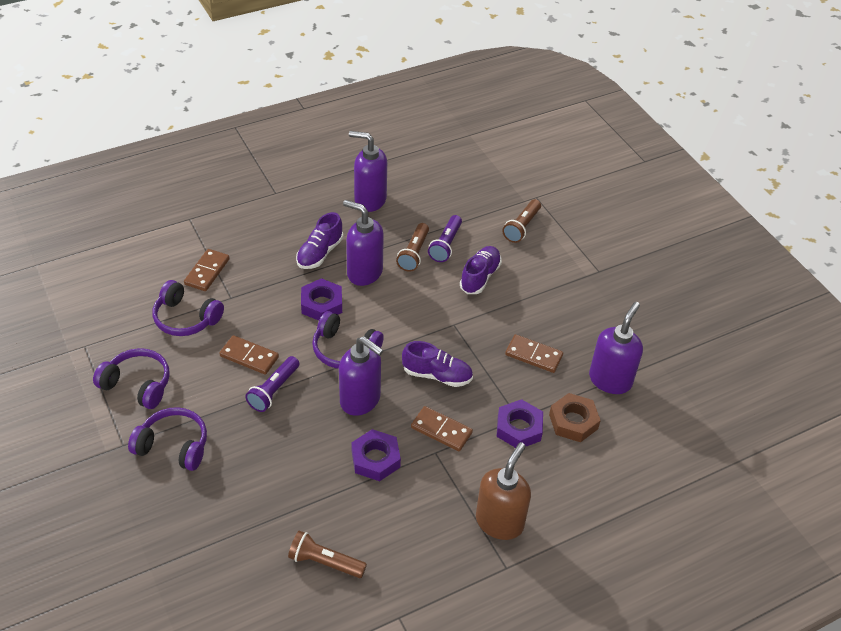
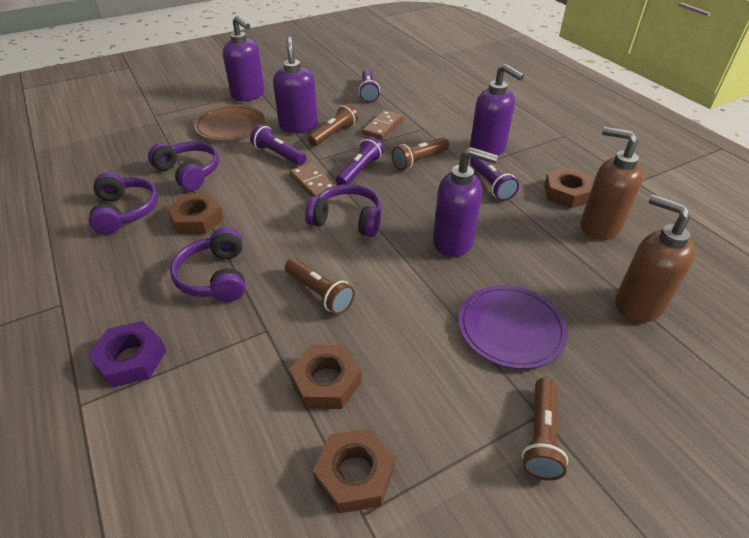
brown domino: [184,249,230,291] [220,335,279,375] [411,406,473,451] [505,334,563,373] = 4 -> [289,163,336,197] [362,110,403,140] = 2
brown flashlight: [288,531,367,578] [396,223,429,272] [502,199,541,243] = 3 -> [285,258,355,315] [308,104,358,146] [392,137,449,170] [521,377,568,481] = 4
brown nut: [549,393,601,442] = 1 -> [167,193,224,235] [289,345,362,409] [313,429,395,514] [544,167,593,208] = 4
brown plate: none = 0 -> [194,105,265,141] = 1
brown soap dispenser: [476,442,531,540] = 1 -> [581,127,643,240] [615,194,695,322] = 2
purple flashlight: [245,356,299,412] [428,215,462,262] = 2 -> [250,124,306,166] [336,136,384,185] [359,70,380,103] [470,157,519,201] = 4
purple nut: [301,278,342,321] [351,429,401,481] [497,399,543,448] = 3 -> [88,321,166,387] = 1
purple plate: none = 0 -> [458,285,568,369] = 1
purple shoe: [296,212,343,269] [402,341,473,387] [460,246,502,294] = 3 -> none = 0

